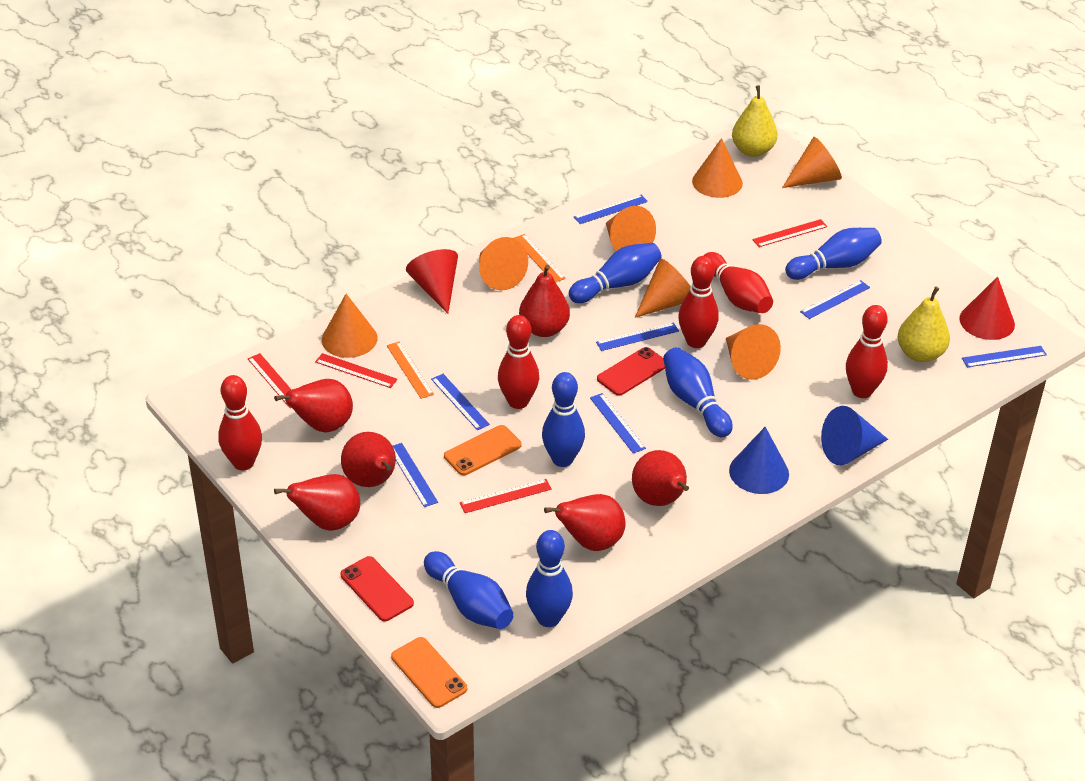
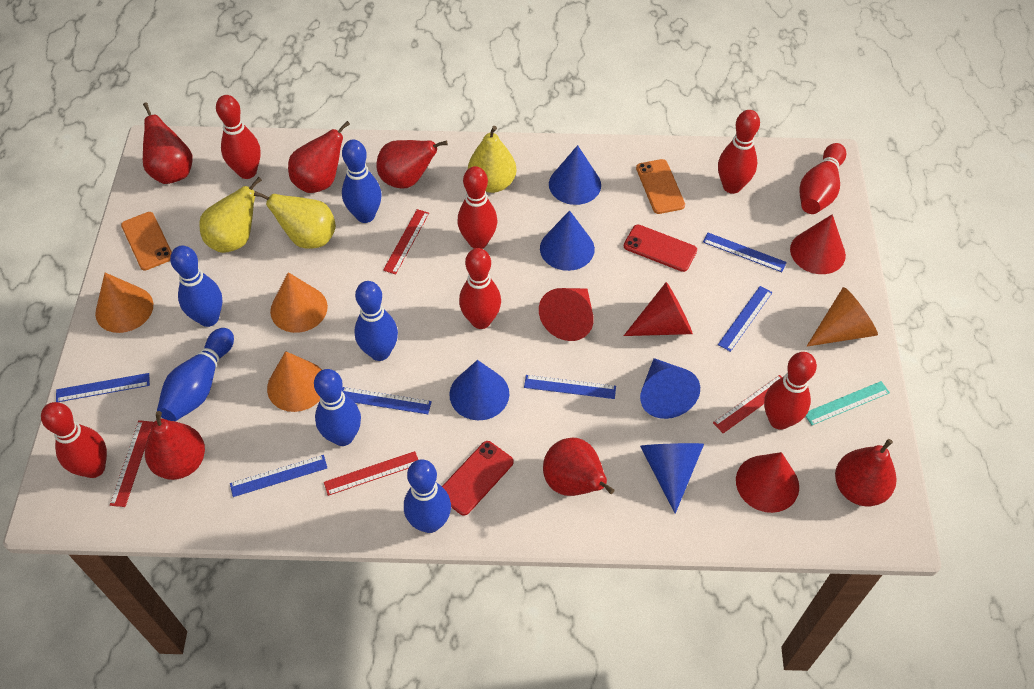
blue cone: [729,427,789,494] [821,406,888,465] = 2 -> [449,360,509,420] [540,210,595,271] [549,145,601,205] [640,358,700,419] [640,443,704,514] = 5
blue ruler: [393,443,438,507] [431,374,490,430] [574,195,648,224] [590,393,646,453] [596,322,679,351] [800,280,870,319] [962,346,1047,367] = 7 -> [56,373,150,402] [230,455,327,497] [342,387,432,414] [524,375,616,399] [703,233,787,272] [718,286,773,352] = 6
orange cone: [322,294,378,358] [479,237,528,290] [606,206,656,251] [635,259,691,318] [692,138,743,198] [726,324,781,380] [782,137,842,188] = 7 -> [95,273,153,333] [267,351,322,412] [270,272,328,333] [807,287,878,346] = 4
orange ruler: [387,341,434,399] [514,234,566,282] = 2 -> none = 0
red bowling pin: [218,375,262,470] [498,315,539,409] [678,256,719,348] [703,252,773,313] [846,305,888,398] = 5 -> [41,402,107,478] [216,95,261,179] [457,166,497,249] [459,248,501,329] [718,110,760,194] [764,352,817,430] [799,143,846,214] = 7
red cone: [406,249,458,314] [959,276,1015,340] = 2 -> [539,288,594,341] [624,282,693,336] [736,452,799,513] [790,214,846,274] = 4
turquoise ruler: none = 0 -> [806,381,890,425] = 1
yellow pear: [732,85,778,157] [898,287,950,362] = 2 -> [200,177,262,253] [254,191,336,249] [468,126,516,193] = 3

